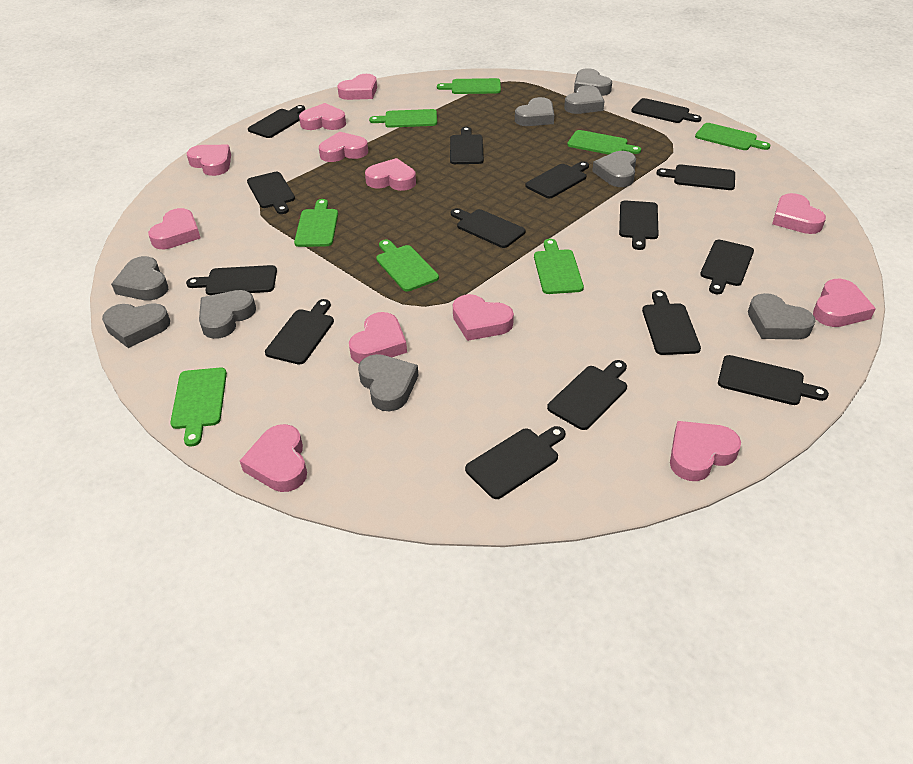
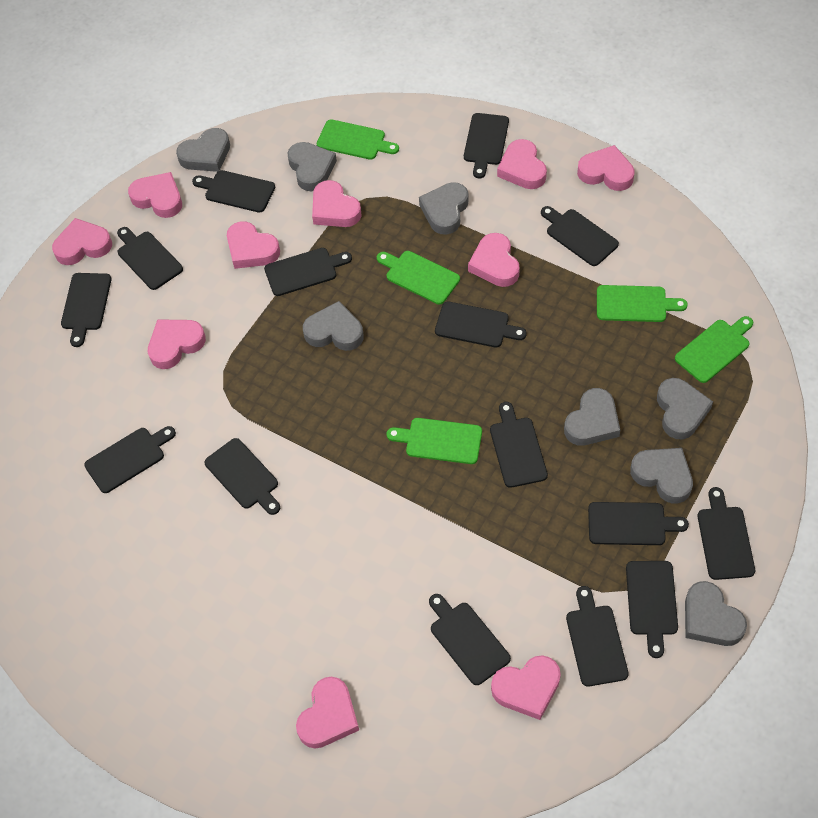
green cutting board: [170,368,227,446] [294,199,338,247] [369,109,437,128] [376,239,439,291] [437,78,501,94] [534,239,584,294] [567,130,641,155] [695,123,770,150] = 8 -> [317,119,399,160] [377,251,460,305] [387,418,482,464] [597,285,688,322] [675,316,753,383] = 5
grey heart: [102,303,170,348] [111,256,168,300] [199,290,256,339] [358,354,419,411] [515,97,554,126] [564,85,605,114] [574,68,612,96] [592,151,636,187] [748,293,815,339] = 9 -> [176,128,230,172] [287,142,337,191] [303,301,364,351] [419,182,469,235] [564,388,620,446] [630,448,693,504] [657,378,713,440] [685,581,747,646] = 8
pink heart: [148,208,200,249] [187,145,231,176] [240,424,307,492] [299,103,346,130] [319,131,368,162] [337,74,377,100] [349,312,407,363] [365,158,416,191] [453,294,514,341] [670,421,741,481] [772,193,826,234] [813,279,876,327] = 12 -> [52,218,112,265] [128,172,182,218] [148,319,206,369] [227,221,280,269] [296,677,359,748] [312,180,362,227] [468,233,520,287] [491,655,561,720] [497,139,547,189] [577,145,635,191] = 10

